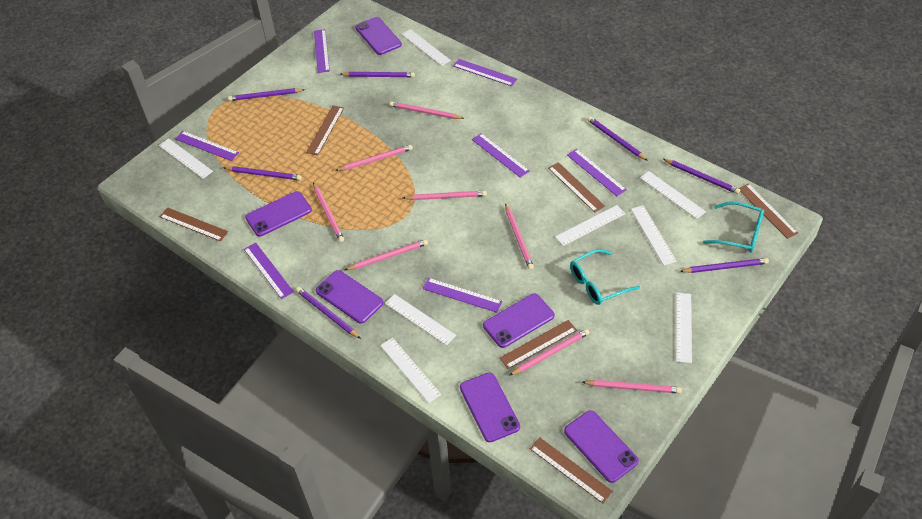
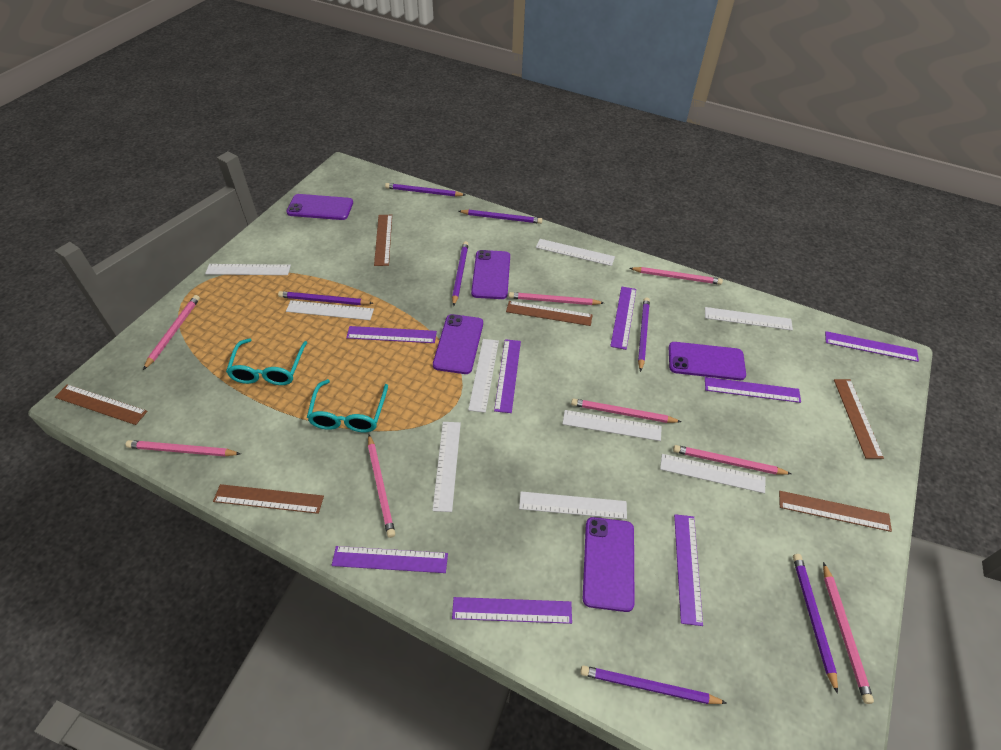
purple phone: [245,191,312,237] [316,270,383,323] [355,17,402,55] [460,372,520,442] [483,293,554,348] [564,410,639,483] = 6 -> [286,194,353,220] [433,314,483,374] [471,250,510,299] [583,517,635,612] [668,342,746,380] = 5
purple ruler: [175,131,239,161] [244,243,294,299] [314,29,330,73] [423,278,502,313] [453,59,517,86] [472,133,530,178] [567,149,627,196] = 7 -> [332,546,448,573] [346,326,437,343] [452,597,572,624] [494,339,521,413] [610,287,636,350] [674,514,703,626] [705,377,801,403] [825,331,919,362] = 8
white ruler: [159,139,213,179] [380,338,441,403] [385,294,456,345] [401,29,451,66] [555,205,625,246] [631,205,677,265] [640,171,706,219] [676,293,692,363] = 8 -> [205,264,291,275] [286,300,374,320] [432,422,461,512] [468,339,499,413] [519,491,627,519] [536,239,615,266] [562,410,662,441] [660,454,765,493] [705,307,793,330] = 9

